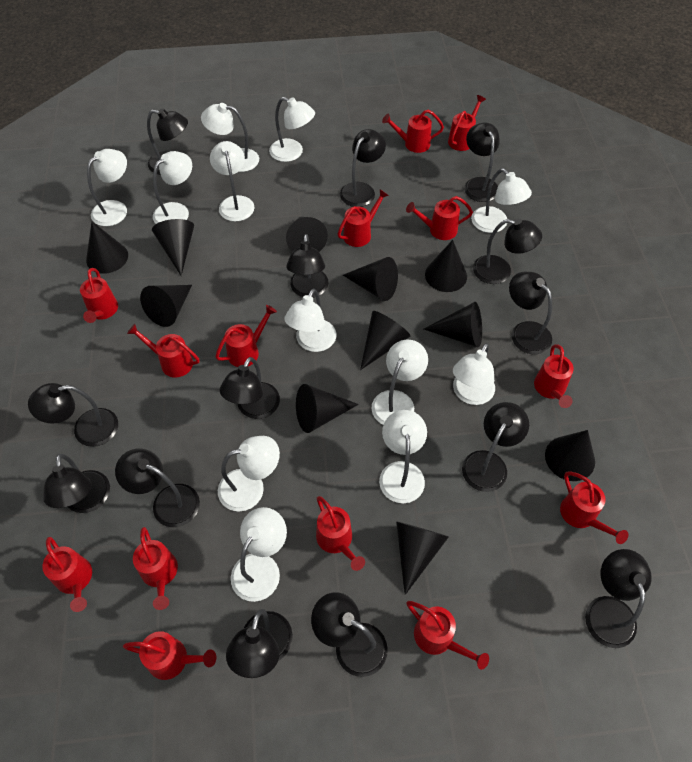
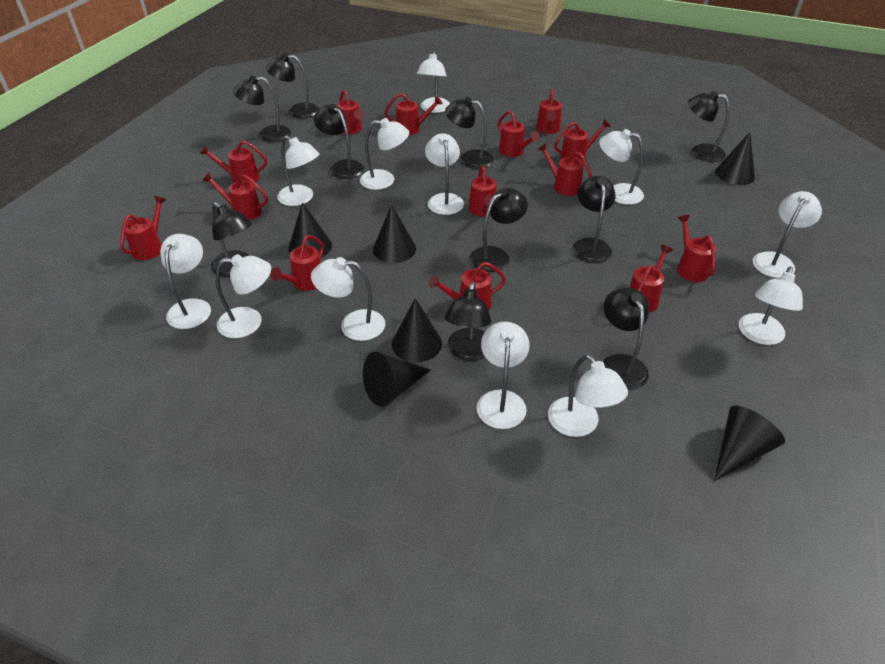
black cone: [86,222,128,274] [140,285,192,327] [152,219,194,276] [286,217,328,252] [296,384,359,433] [343,257,398,301] [360,311,410,370] [396,521,449,595] [424,302,482,347] [425,240,467,292] [545,430,595,481] = 11 -> [288,202,332,258] [363,352,431,407] [373,204,416,263] [392,298,442,362] [714,406,785,481] [715,132,755,185] = 6
black lamp: [28,383,118,447] [43,454,110,513] [115,448,200,527] [147,108,188,175] [220,357,280,419] [226,609,293,678] [286,234,329,298] [311,592,388,677] [340,129,386,207] [462,402,529,492] [464,122,500,202] [473,218,542,284] [509,272,552,354] [585,549,652,648] = 14 -> [211,202,252,277] [233,76,291,142] [266,53,319,118] [314,104,364,179] [445,97,494,169] [445,282,491,361] [469,188,528,272] [572,176,616,263] [603,288,649,390] [688,91,730,162] = 10

